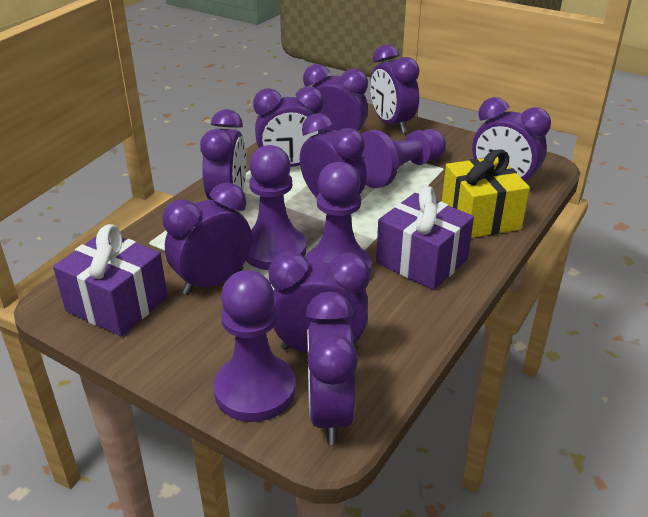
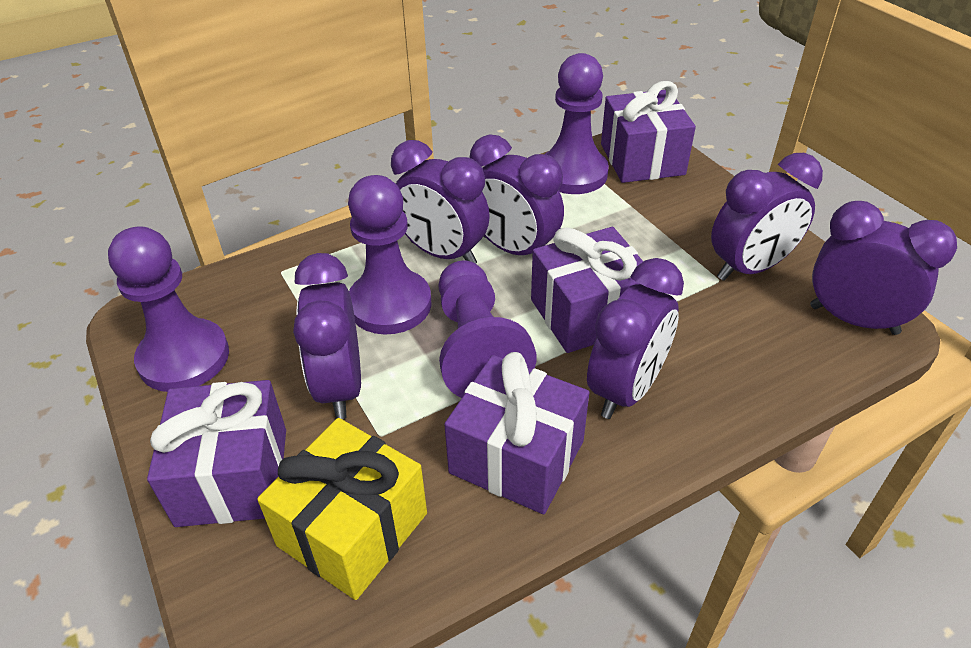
purple clock: [162,183,252,295] [200,109,246,200] [253,86,324,167] [269,251,370,353] [300,113,367,198] [303,64,368,132] [306,291,358,445] [370,45,420,133] [472,97,551,189] = 9 -> [293,253,361,419] [391,140,490,264] [470,134,564,255] [587,258,684,419] [711,153,823,281] [810,201,957,335] = 6
purple gift: [53,224,168,336] [376,186,474,290] = 2 -> [147,380,286,527] [444,352,589,514] [531,227,643,353] [601,81,696,183] = 4

